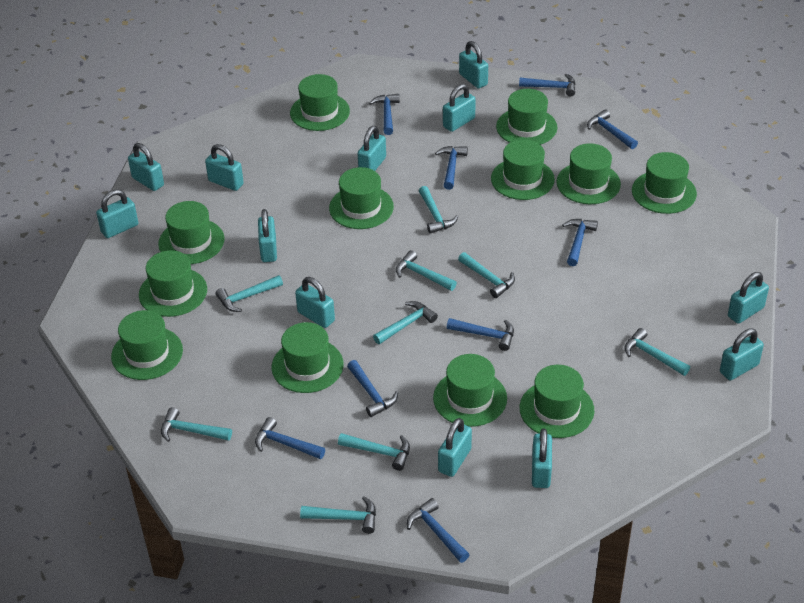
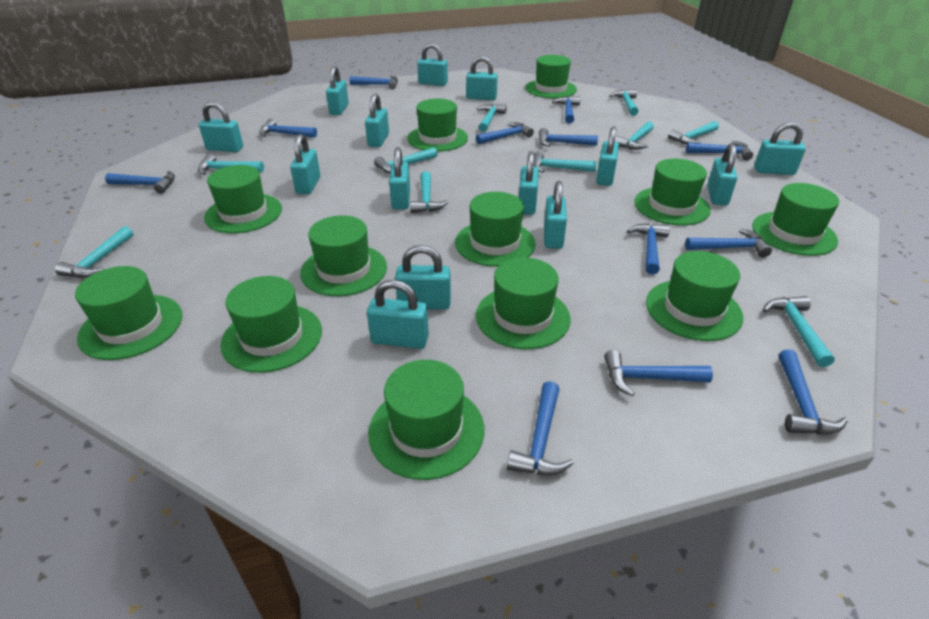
blue hammer: [255,417,325,459] [347,360,398,417] [369,94,400,135] [407,498,470,563] [435,146,468,190] [447,318,514,351] [519,74,576,96] [562,219,598,266] [587,109,638,149] = 9 -> [105,171,175,194] [259,119,317,137] [349,76,398,90] [476,122,534,144] [507,381,573,475] [539,128,598,147] [552,96,581,124] [604,350,713,396] [627,223,670,275] [685,229,772,258] [686,141,753,161] [779,349,848,435] = 12
turquoise hammer: [161,407,232,442] [216,275,283,312] [300,496,376,534] [338,433,410,471] [373,301,438,344] [396,250,457,291] [419,186,458,234] [458,252,515,298] [624,328,690,376] = 9 -> [55,226,133,278] [198,154,264,175] [374,147,437,174] [410,171,448,213] [477,104,507,132] [534,151,597,173] [610,89,638,116] [615,122,654,150] [668,121,719,145] [763,296,835,367] = 10
turquoise padlock: [96,190,138,238] [128,143,164,191] [205,144,244,191] [258,209,277,262] [295,277,335,328] [358,126,386,171] [438,418,472,477] [443,84,476,132] [459,41,488,88] [532,428,552,488] [720,328,764,380] [728,272,769,324] = 12 -> [199,102,243,152] [290,134,320,194] [326,66,349,115] [365,93,389,147] [367,280,429,349] [389,147,410,210] [395,245,451,310] [417,43,448,86] [466,56,498,100] [519,151,539,215] [544,181,567,249] [596,127,619,186] [707,143,737,205] [754,122,806,175] = 14

